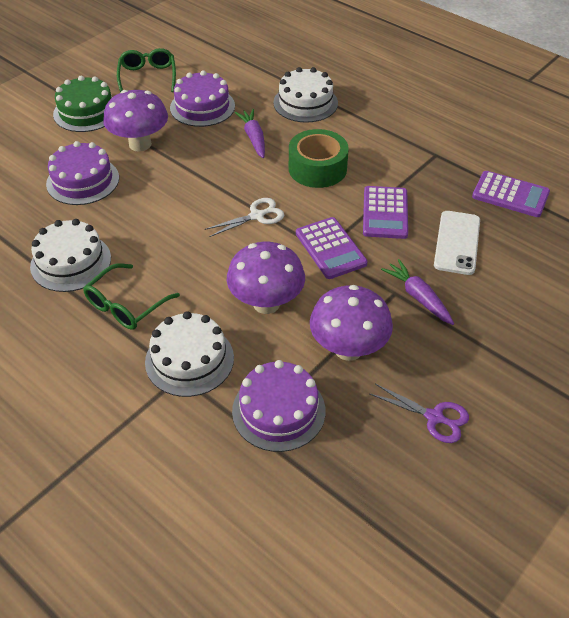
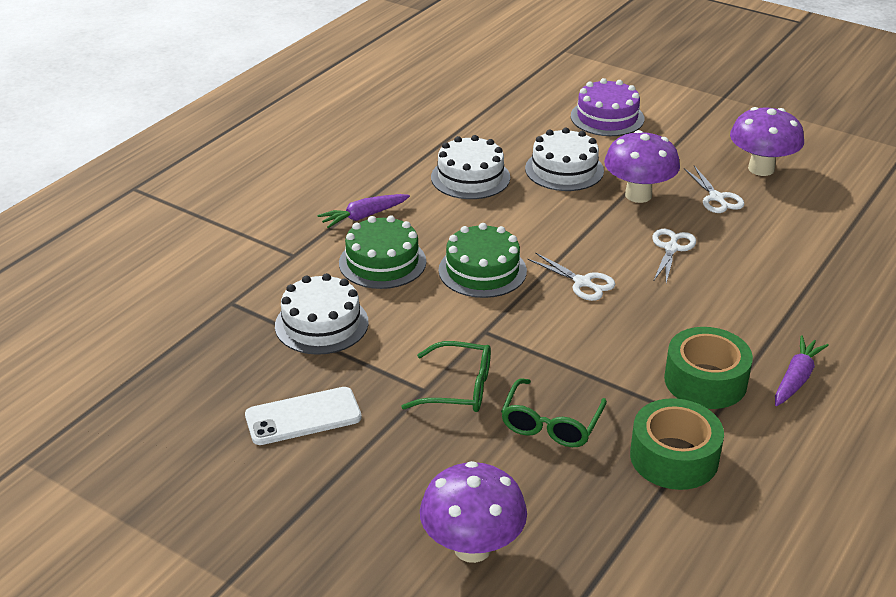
green cake: [53,76,112,132] = 1 -> [339,215,426,289] [438,223,527,298] = 2
green tape: [289,129,349,188] = 1 -> [630,398,724,490] [664,327,753,409] = 2
purple cake: [46,141,119,205] [170,70,235,127] [232,360,325,452] = 3 -> [571,78,644,136] = 1
purple calculator: [296,217,368,279] [363,186,408,239] [472,171,550,217] = 3 -> none = 0
purple scissors: [370,384,469,443] = 1 -> none = 0
white scissors: [205,198,284,237] = 1 -> [527,252,616,301] [652,229,696,283] [684,166,745,213] = 3

